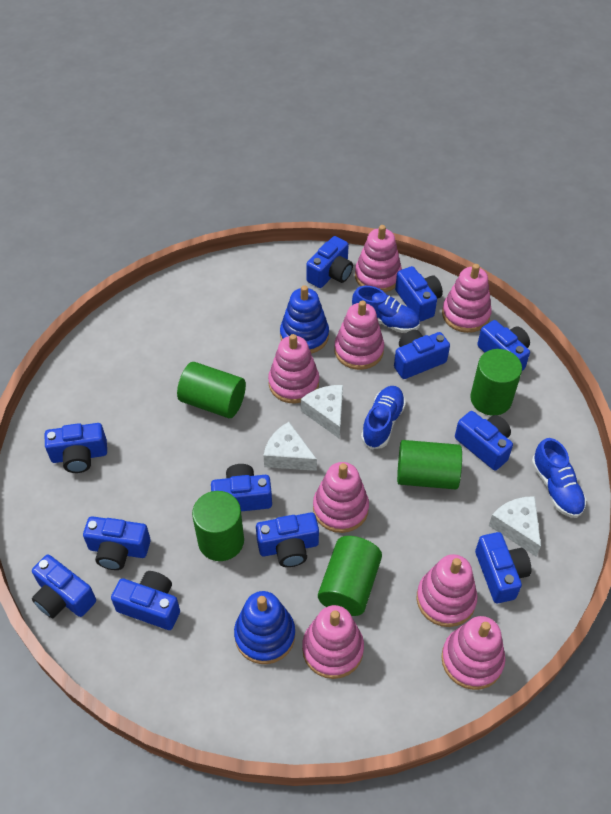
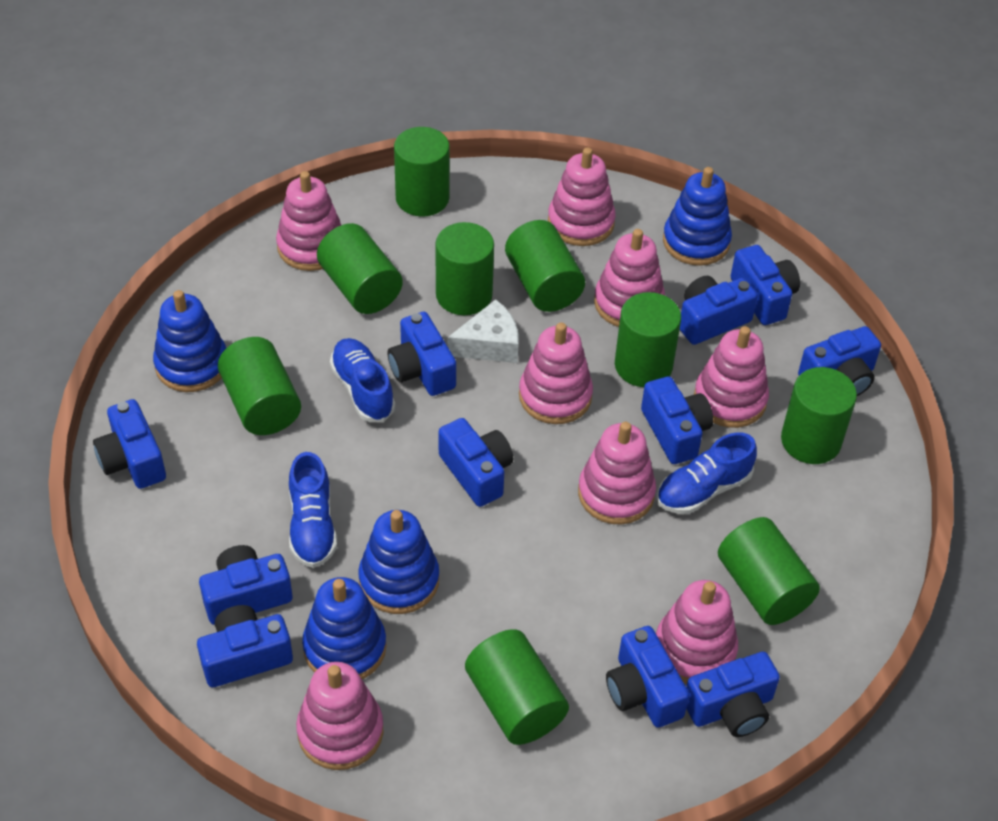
blue camera: [32,555,96,618] [45,423,107,473] [83,516,151,570] [111,571,180,630] [211,464,272,511] [256,513,319,567] [306,236,353,288] [394,330,450,379] [395,266,443,322] [455,411,513,470] [475,532,531,603] [477,320,530,371] = 12 -> [93,399,166,489] [197,605,293,687] [199,545,292,625] [388,312,456,396] [439,418,513,507] [606,626,690,728] [641,376,713,464] [680,276,758,345] [686,652,780,737] [731,245,800,325] [798,326,881,396] = 11
blue stacking toy: [234,591,295,664] [280,285,329,354] = 2 -> [153,290,226,392] [302,577,387,679] [358,510,439,614] [663,167,732,266] = 4
green cylinder: [177,362,246,418] [192,491,244,561] [318,536,382,616] [397,440,462,490] [470,349,522,416] = 5 -> [218,337,301,435] [317,223,403,314] [394,127,450,217] [435,222,494,315] [465,629,569,745] [505,220,585,312] [615,292,681,387] [718,517,820,625] [781,367,857,464] = 9
white cheese: [263,422,317,471] [301,385,343,439] [489,496,541,556] = 3 -> [448,299,519,363] = 1

